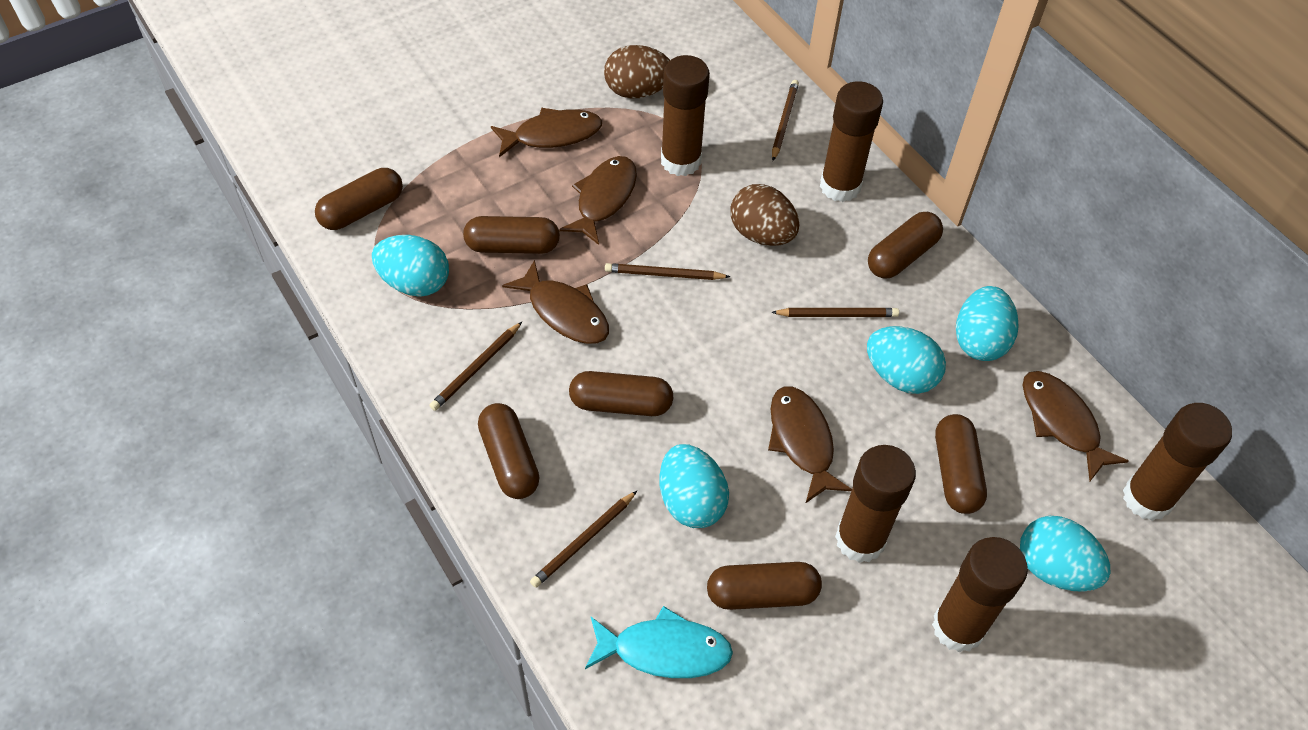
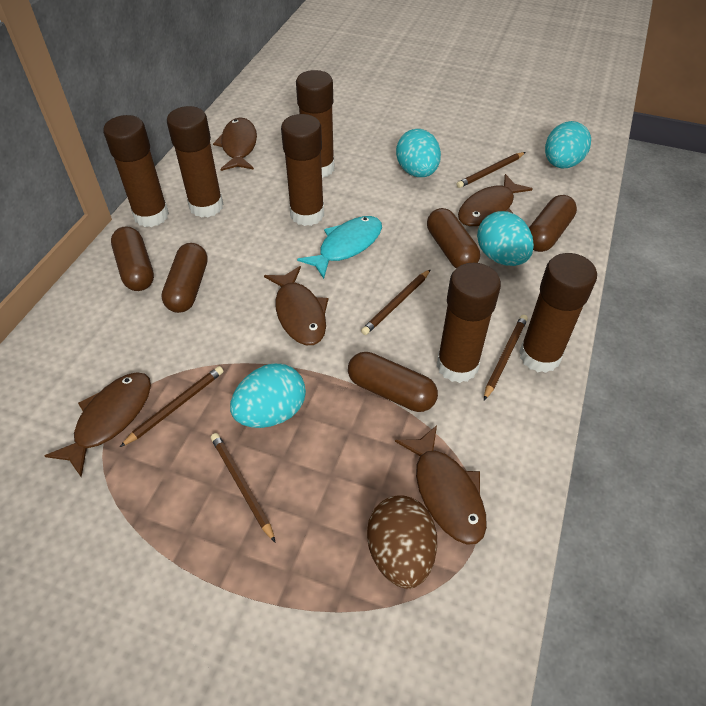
brown capsule: [315,168,403,230] [463,216,560,254] [478,403,540,499] [569,371,673,416] [707,562,822,610] [868,212,943,279] [935,414,987,514] = 7 -> [111,226,154,291] [161,243,208,313] [348,352,438,412] [427,208,480,268] [529,195,577,252] = 5
brown egg: [604,45,670,98] [730,184,799,246] = 2 -> [367,495,437,589] = 1
brown glue stick: [661,55,710,176] [820,81,883,202] [835,445,916,563] [932,537,1028,653] [1123,403,1232,521] = 5 -> [103,115,169,227] [167,106,223,218] [281,114,324,226] [296,70,334,178] [437,263,501,383] [519,253,597,373] = 6
turquoise egg: [372,235,449,297] [659,444,729,528] [867,326,946,394] [956,286,1019,361] [1020,516,1111,592] = 5 -> [230,363,306,428] [396,129,441,177] [477,211,534,266] [545,121,591,169] = 4

